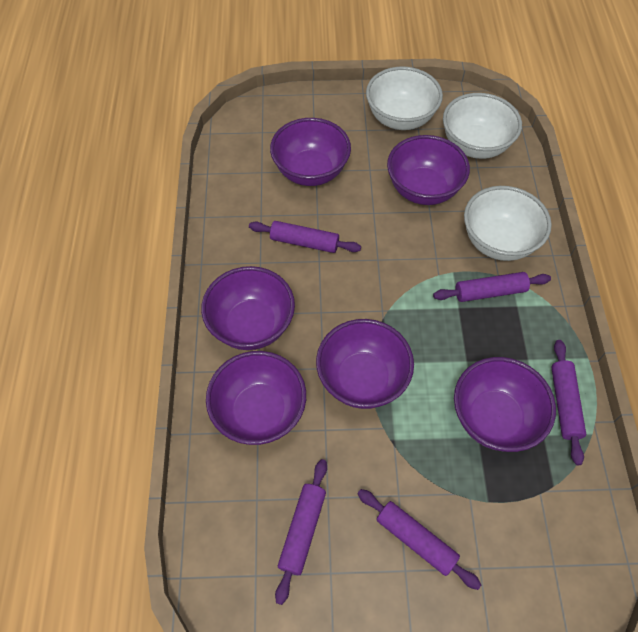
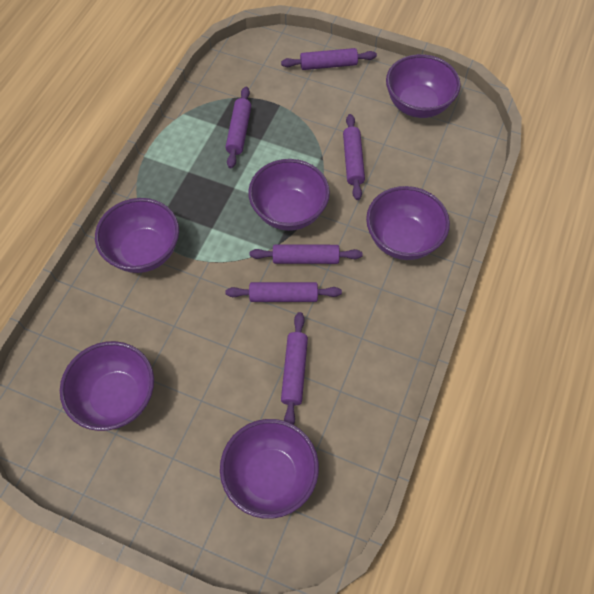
purple rolling pin: [249,221,361,253] [275,459,327,605] [358,489,481,590] [433,272,551,302] [551,340,586,465] = 5 -> [225,87,251,169] [226,282,342,302] [250,244,362,264] [281,48,377,70] [281,312,308,425] [343,114,365,200] = 6
white bowl: [366,67,443,130] [443,93,522,159] [464,186,552,261] = 3 -> none = 0

